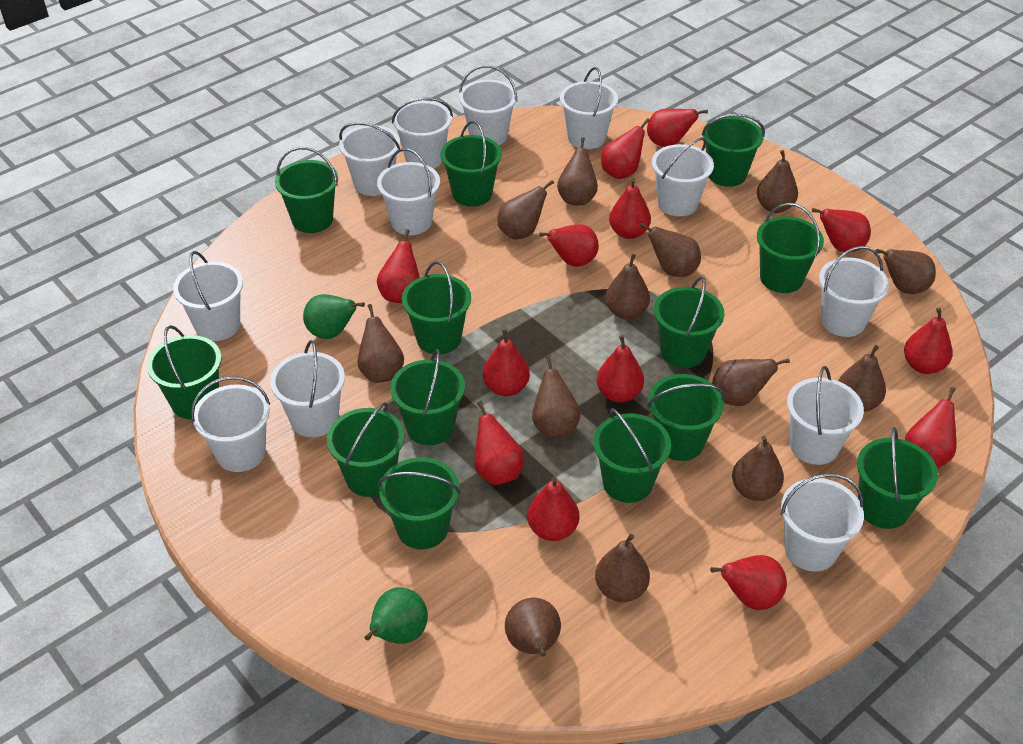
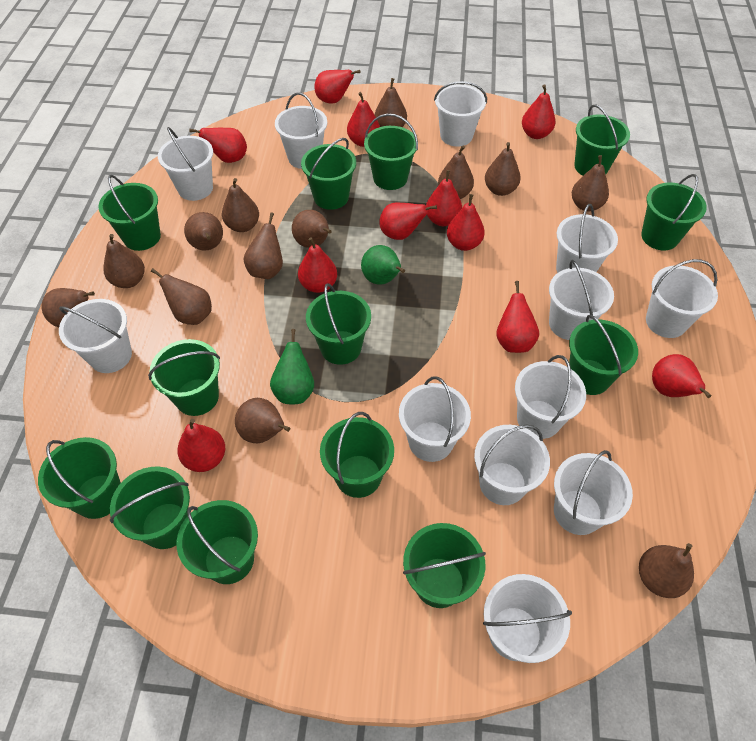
red pear: [377,229,420,303] [475,401,524,485] [483,329,530,396] [527,477,579,541] [539,224,599,267] [597,335,644,403] [601,118,650,179] [609,178,651,239] [647,109,708,147] [710,555,787,610] [812,208,871,252] [904,308,953,374] [905,387,956,468] = 13 -> [177,419,225,472] [189,128,247,163] [298,237,337,293] [314,70,361,104] [347,92,380,147] [379,202,437,240] [426,170,462,226] [447,194,485,251] [496,281,539,353] [522,85,555,139] [652,354,712,398] = 11

